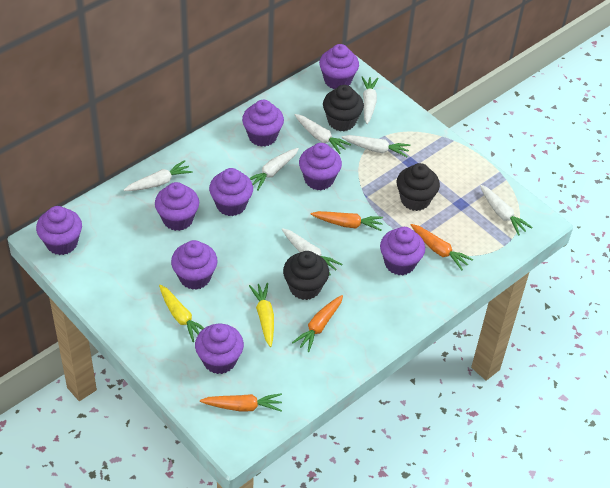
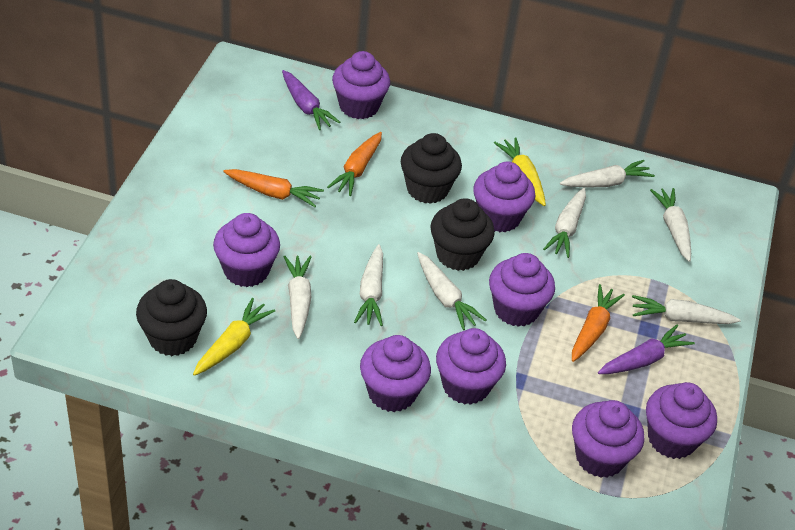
orange carrot: [200,393,282,412] [292,295,343,352] [310,211,383,231] [411,224,473,270] = 4 -> [223,169,324,207] [327,132,382,196] [572,284,625,362] = 3
purple carrot: none = 0 -> [282,70,341,130] [598,325,695,374] = 2
purple cupcake: [36,206,82,255] [155,182,199,231] [171,240,218,290] [195,324,244,374] [209,168,253,216] [242,100,284,147] [299,143,342,190] [319,44,359,89] [380,227,425,275] = 9 -> [213,213,280,287] [332,51,390,119] [360,335,431,412] [436,328,506,405] [473,161,535,232] [489,253,555,327] [572,400,645,478] [646,382,717,459] = 8

